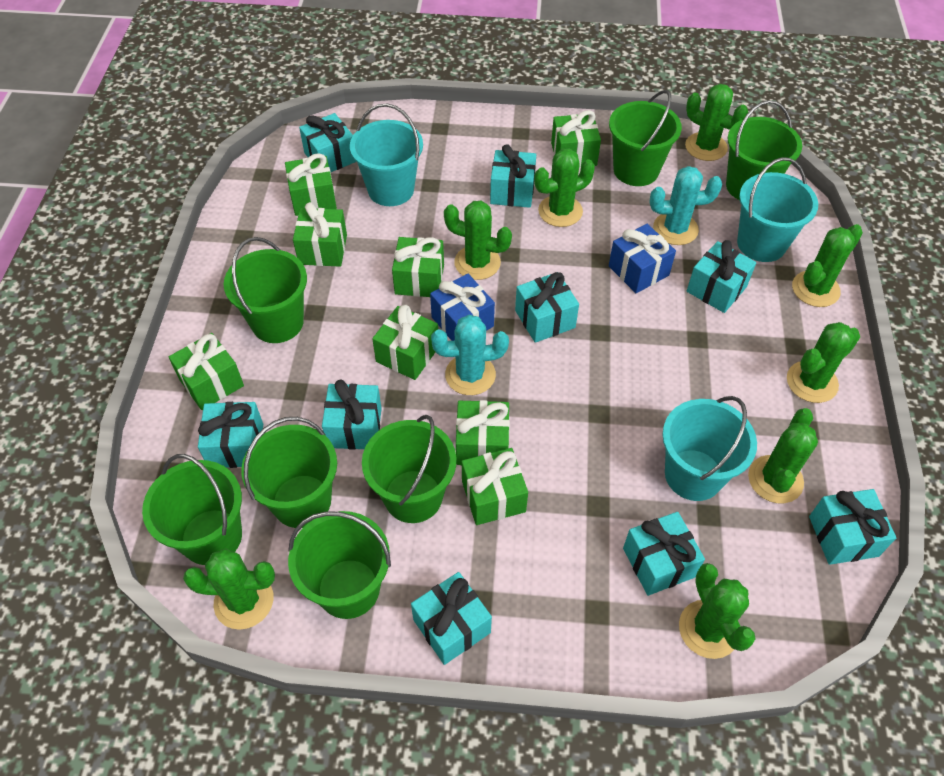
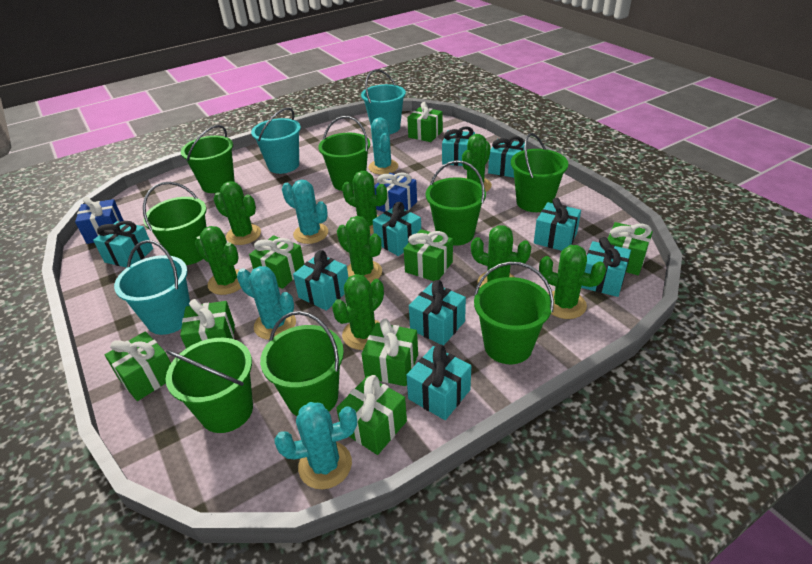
green bucket: [142,454,242,565] [224,237,307,343] [241,417,337,528] [288,511,391,619] [362,415,457,523] [609,90,682,186] [726,100,802,200] = 7 -> [143,182,207,265] [166,338,253,433] [181,125,235,193] [260,311,344,416] [318,116,370,191] [426,160,486,246] [474,262,554,364] [511,133,568,212] = 8
turquoise cactus: [431,315,509,395] [650,166,722,245] = 2 -> [237,266,296,340] [274,402,357,489] [282,180,328,244] [368,118,398,175] = 4

